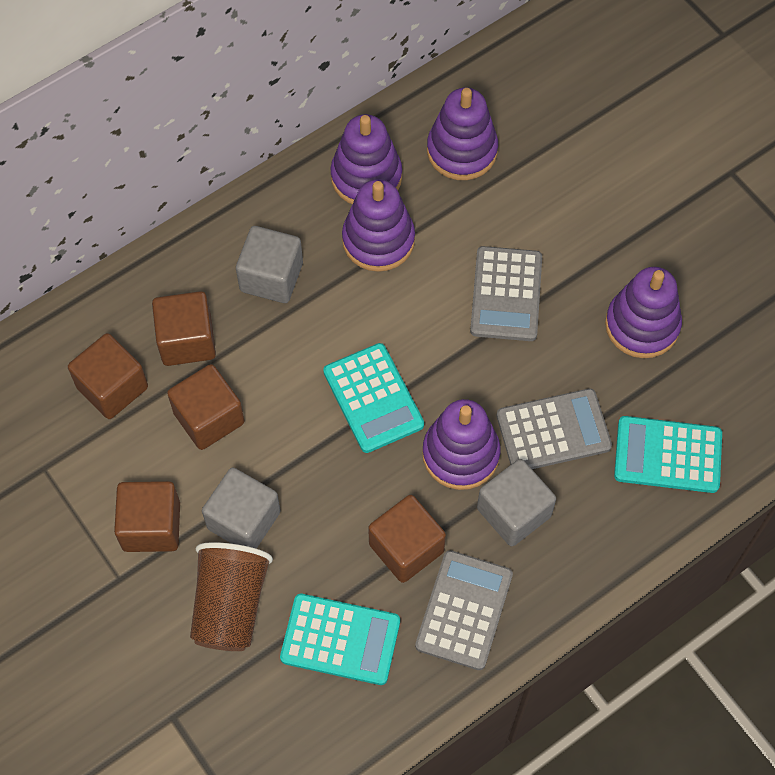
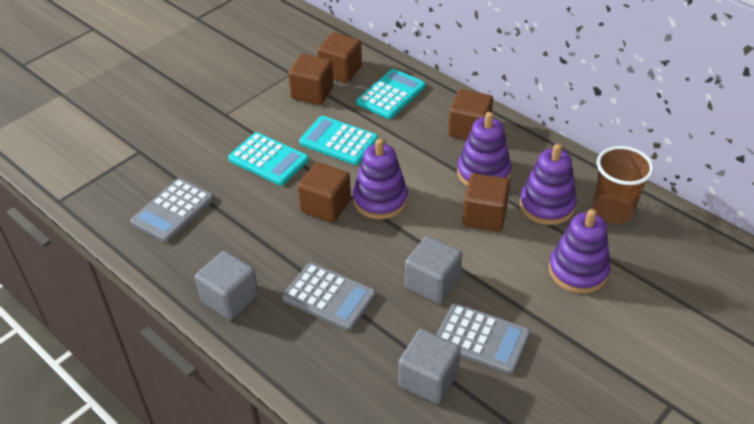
purple stacking toy: [331,114,402,204] [342,179,415,272] [422,399,500,490] [427,88,498,180] [605,267,682,358] = 5 -> [353,139,408,219] [457,112,511,186] [520,144,577,225] [549,209,610,294] = 4

